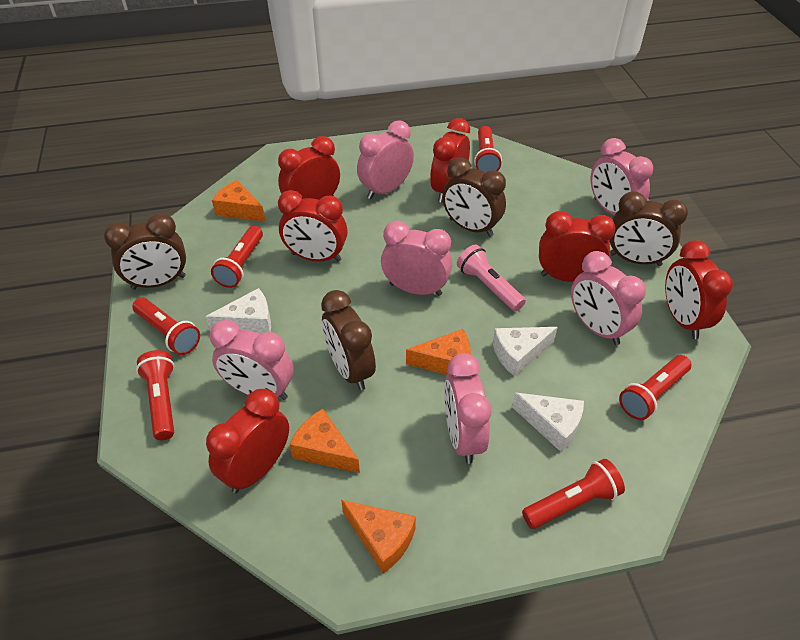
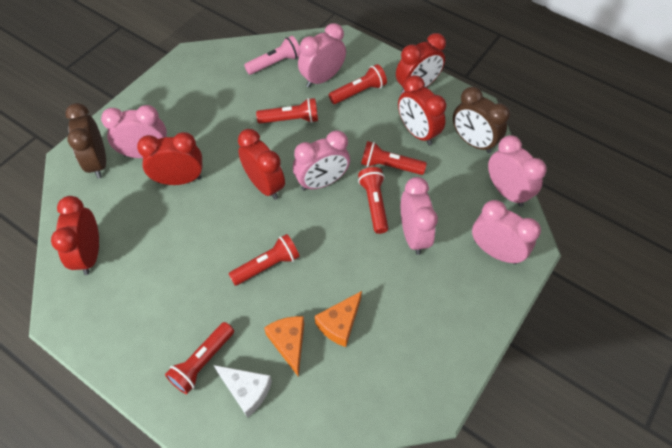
brown clock: [104,213,186,290] [321,290,376,390] [442,158,506,237] [609,191,688,266] = 4 -> [65,103,106,179] [453,87,510,153] = 2
orange cheese: [212,180,266,222] [289,409,360,473] [341,500,416,574] [406,329,471,375] = 4 -> [264,316,304,377] [315,291,362,347] = 2
red clock: [206,389,289,493] [278,136,340,200] [278,190,348,262] [430,118,470,203] [539,211,615,282] [665,240,733,339] = 6 -> [51,196,99,275] [137,132,202,185] [238,129,285,200] [396,33,446,94] [398,75,446,145] = 5
white cheese: [206,288,271,334] [493,327,558,376] [512,393,584,452] = 3 -> [214,365,272,418] = 1

